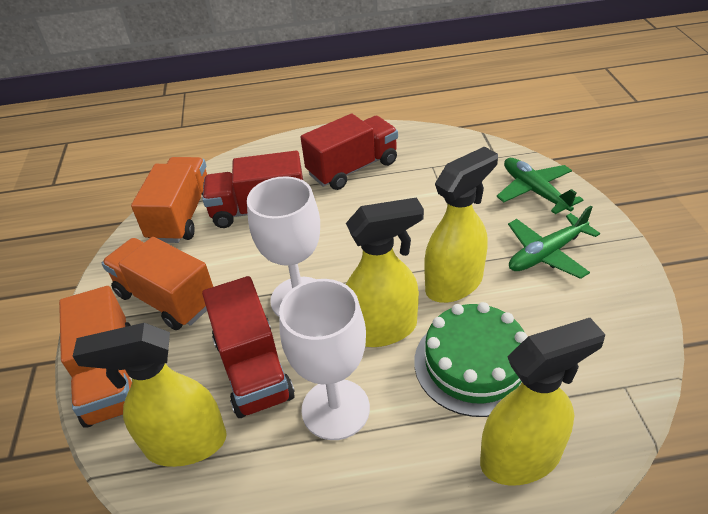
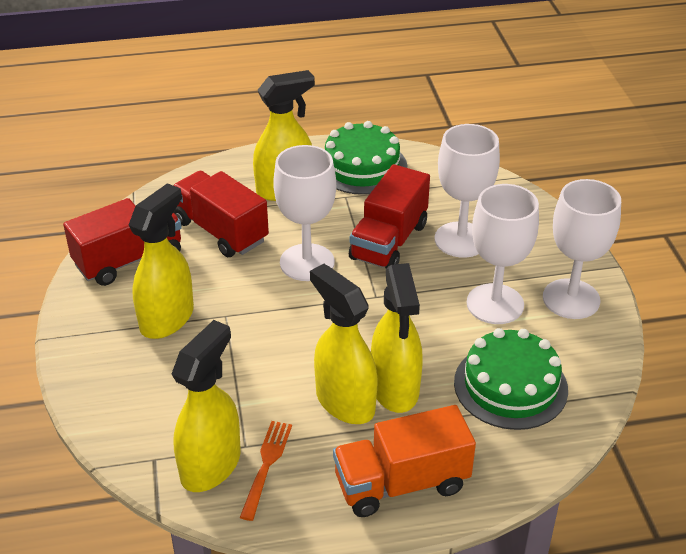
green cake: [414,302,528,417] = 1 -> [325,121,407,195] [454,328,568,430] = 2
green plane: [496,158,583,214] [508,206,600,279] = 2 -> none = 0
orange fork: none = 0 -> [240,421,292,521] = 1
orange truck: [59,286,132,428] [102,237,213,330] [131,157,207,243] = 3 -> [333,405,476,517] = 1
white goblet: [247,176,320,317] [279,279,370,440] = 2 -> [273,145,336,281] [435,124,500,258] [467,184,539,324] [543,179,621,319] = 4
yellow spray bottle: [72,323,227,467] [346,197,424,347] [425,147,498,303] [480,318,605,486] = 4 -> [128,183,194,339] [171,320,241,492] [253,70,315,201] [310,264,378,424] [371,263,423,413] = 5

